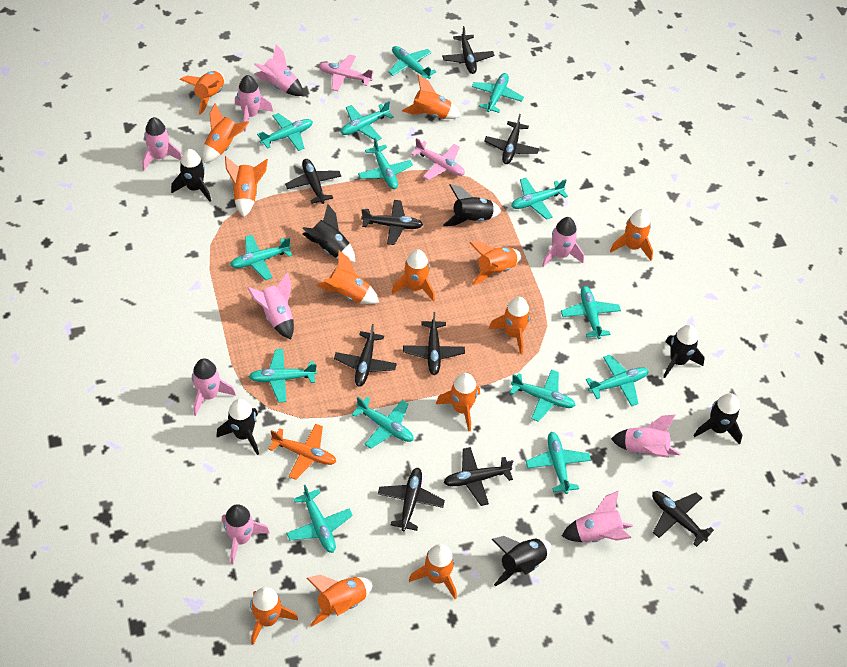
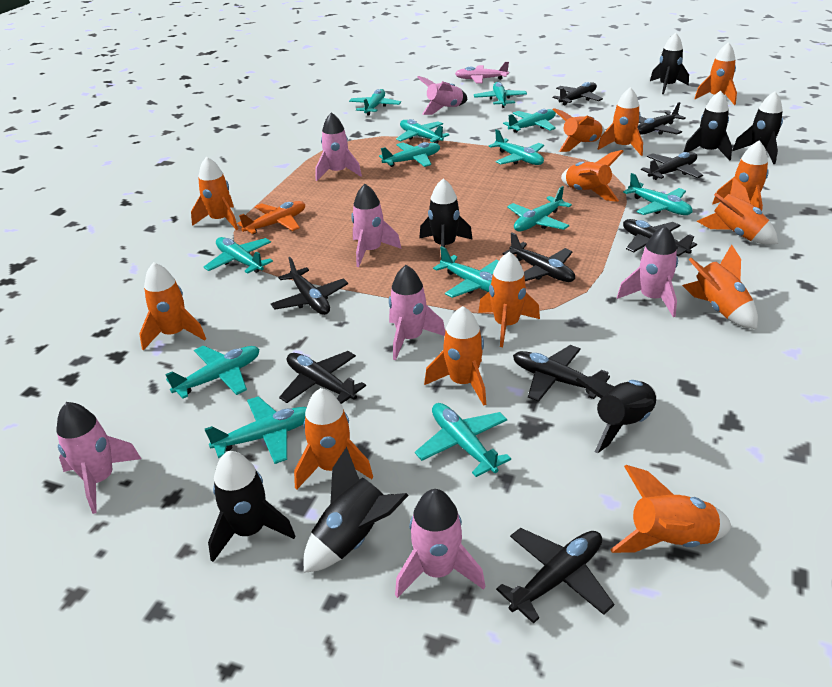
pink plane: [319,55,374,91] [411,138,465,180] = 2 -> [455,62,509,84] = 1
pink rocket: [142,117,182,170] [192,358,236,416] [222,504,270,564] [235,75,273,132] [247,272,294,339] [254,44,304,96] [542,217,584,267] [562,491,633,542] [611,414,681,458] = 9 -> [56,402,141,514] [316,112,362,181] [351,184,401,267] [389,265,445,360] [395,489,485,598] [417,76,467,115] [617,226,678,317] = 7
turquoise plane: [230,235,292,280] [249,349,317,403] [257,113,313,151] [286,485,353,553] [341,101,394,141] [352,397,414,449] [358,138,413,189] [388,46,437,79] [472,73,524,113] [510,369,576,422] [511,178,568,220] [526,432,591,494] [561,286,621,339] [586,355,649,406] = 14 -> [165,346,259,399] [204,237,273,274] [205,396,307,464] [349,89,401,115] [379,142,440,167] [396,119,450,144] [415,403,511,477] [433,246,499,298] [474,82,527,108] [489,129,544,165] [503,109,556,133] [507,186,572,231] [623,173,692,215] = 13

